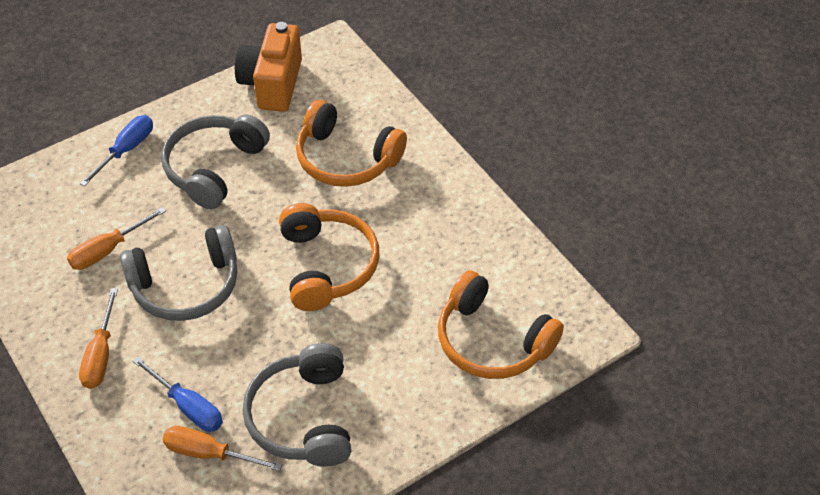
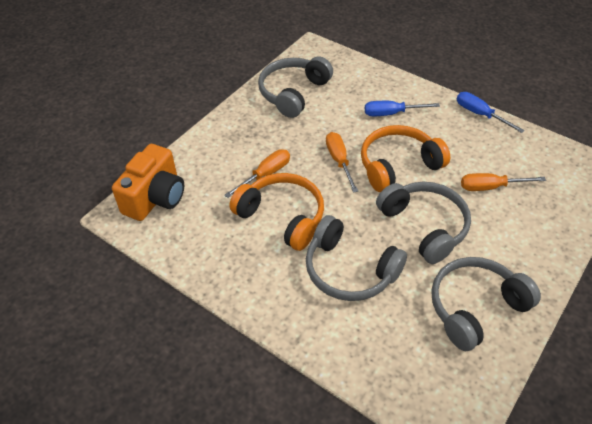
grey headphones: [120,225,237,321] [161,114,270,209] [242,343,351,467] = 3 -> [258,56,333,118] [306,215,407,301] [376,182,471,264] [431,257,541,351] = 4
orange headphones: [279,203,380,311] [296,100,407,187] [438,270,564,379] = 3 -> [229,173,324,251] [361,125,450,192] = 2

